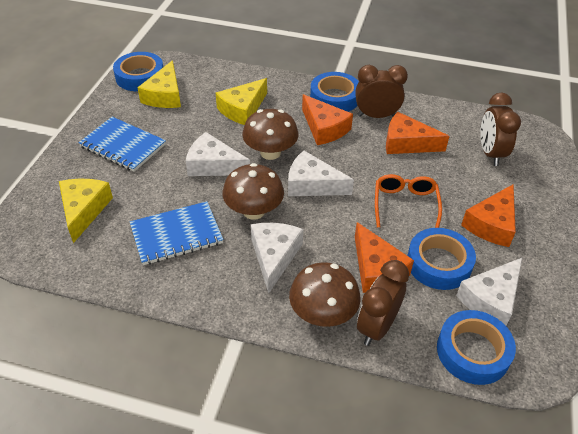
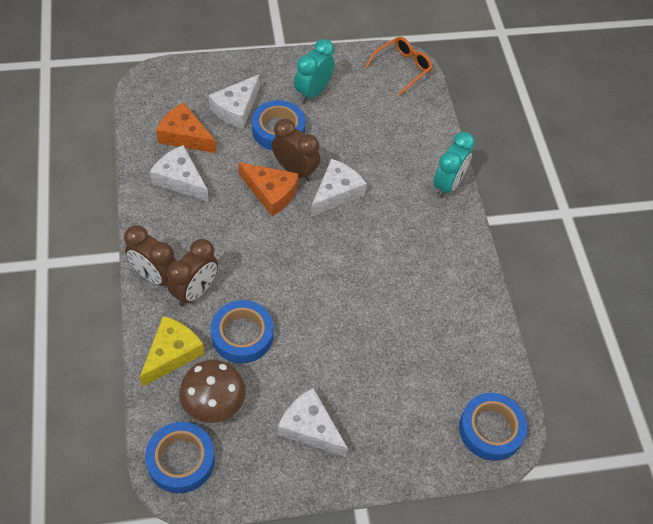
blue notebook: [78,117,166,172] [130,201,223,265] = 2 -> none = 0
brown mushroom: [222,163,284,220] [242,109,299,160] [289,262,361,327] = 3 -> [179,360,245,423] = 1
orange cheese: [302,94,353,145] [355,222,414,293] [386,112,449,154] [461,184,516,247] = 4 -> [156,102,216,153] [239,162,299,216] = 2
turquoise clock: none = 0 -> [294,39,335,103] [433,132,475,198] = 2
yellow cheese: [59,179,113,243] [137,60,181,108] [216,78,267,125] = 3 -> [140,316,205,387] = 1

